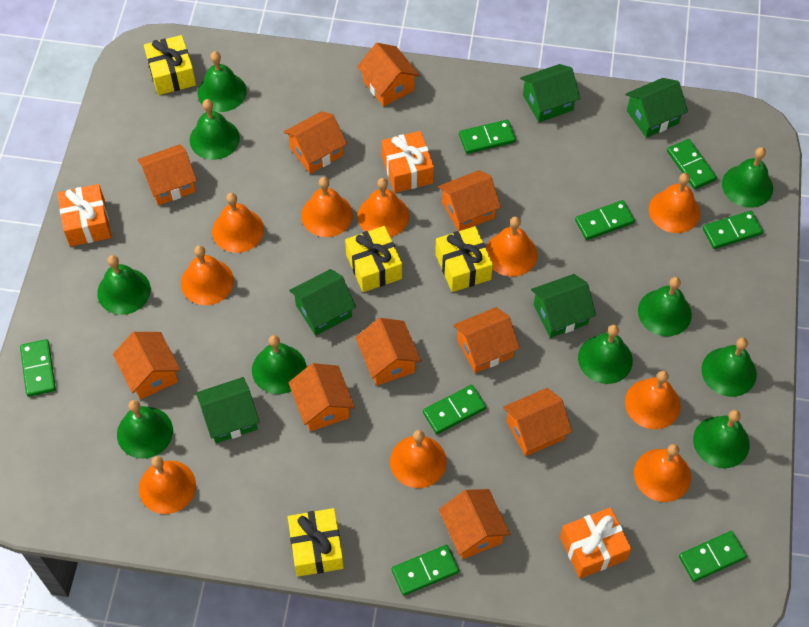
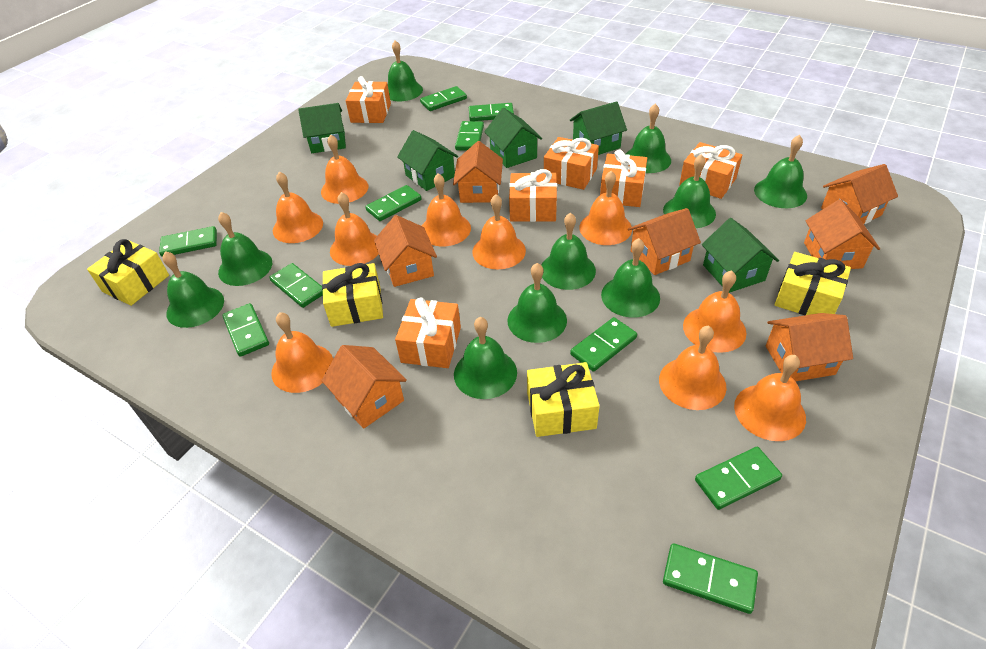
green domino: [20,339,56,397] [391,545,459,596] [423,385,486,434] [459,120,516,154] [575,200,635,240] [667,139,717,189] [679,531,747,582] [703,211,763,249] = 8 -> [159,226,217,257] [222,303,269,357] [269,263,323,308] [365,185,422,221] [420,86,467,111] [455,121,484,151] [469,103,514,121] [570,317,637,372] [663,543,758,614] [695,447,782,510] = 10
orange gift: [57,184,111,246] [382,131,434,193] [560,507,631,578] = 3 -> [346,76,391,123] [395,297,461,368] [509,169,557,222] [544,137,599,190] [600,150,647,207] [679,142,742,199] = 6
orange house: [113,332,181,400] [137,144,197,205] [284,111,347,174] [288,363,355,431] [355,318,421,385] [357,43,420,106] [438,170,501,231] [438,489,510,559] [453,307,520,373] [503,388,572,456] = 10 -> [321,345,407,429] [374,215,437,287] [453,141,503,203] [628,208,701,275] [766,313,853,381] [804,199,880,269] [821,164,898,224] = 7

